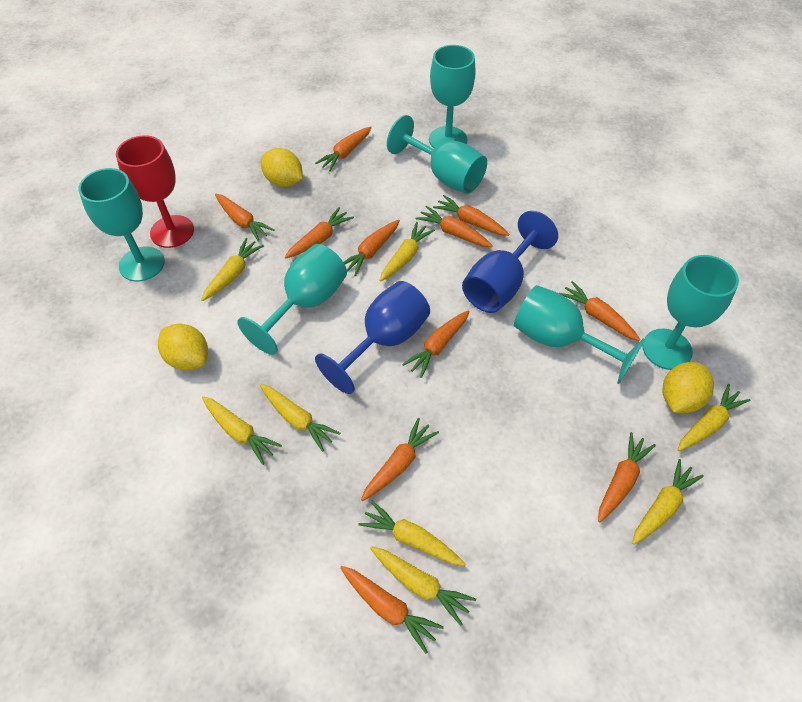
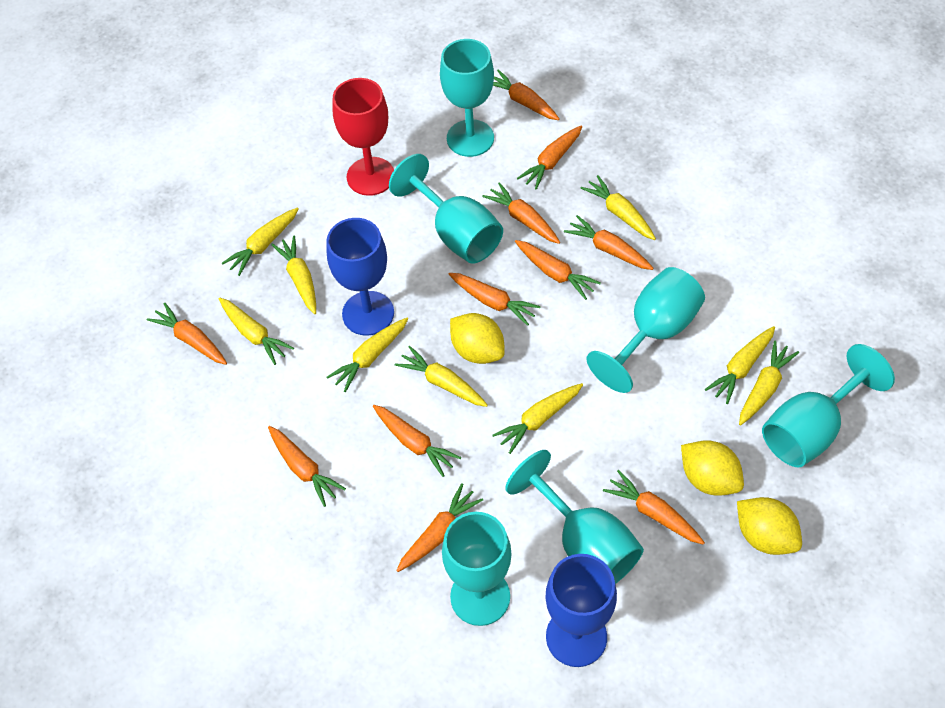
yellow carrot: [201,238,264,301] [202,396,282,465] [260,384,340,452] [358,501,465,566] [370,546,476,626] [379,222,435,282] [632,459,704,545] [677,384,750,451] = 8 -> [219,298,294,365] [222,208,299,276] [271,236,316,314] [327,318,408,392] [394,346,488,407] [493,383,583,454] [580,175,656,240] [705,326,775,404] [739,341,799,425] = 9

